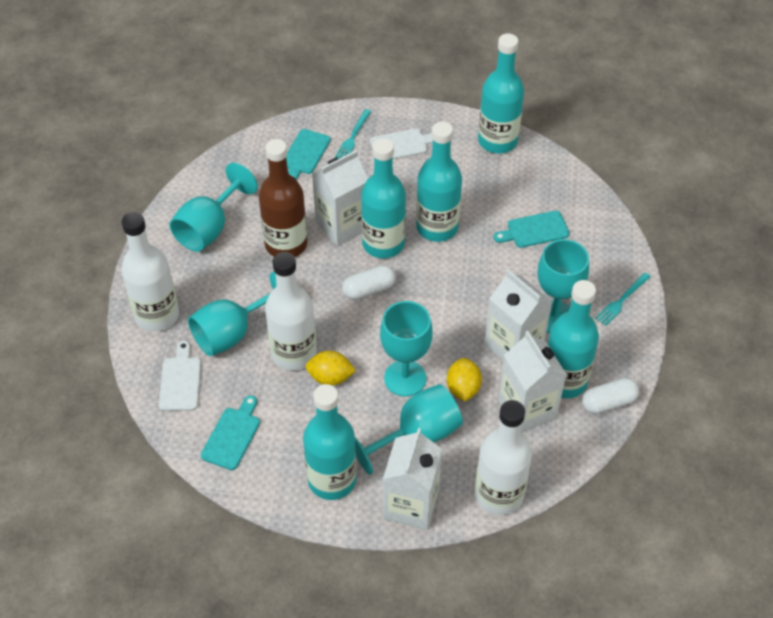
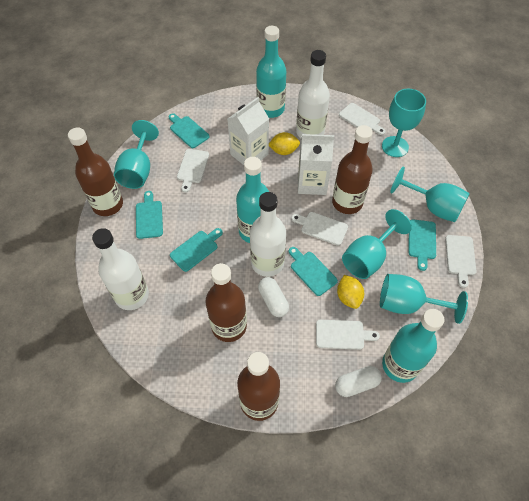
brown bottle: [259,139,307,257] = 1 -> [68,128,123,216] [206,263,247,342] [237,352,280,421] [332,125,373,214] = 4
turquoise bottle: [303,384,357,500] [361,138,406,258] [416,122,462,242] [478,34,524,154] [548,280,599,398] = 5 -> [236,157,269,243] [256,26,286,118] [382,309,444,383] = 3
turquoise cutting board: [201,395,260,470] [286,129,331,180] [494,211,570,248] = 3 -> [136,191,163,239] [169,113,209,148] [170,228,223,272] [289,247,338,296] [408,219,436,271] = 5
turquoise fork: [335,109,371,159] [595,272,651,326] = 2 -> none = 0
white carton: [312,150,368,246] [383,428,442,530] [485,270,553,361] [498,331,567,433] = 4 -> [227,97,269,165] [298,134,334,195] = 2
white cutting board: [159,341,201,411] [370,128,433,160] = 2 -> [177,149,209,192] [291,212,348,246] [316,320,380,350] [339,103,386,135] [445,235,476,288] = 5

